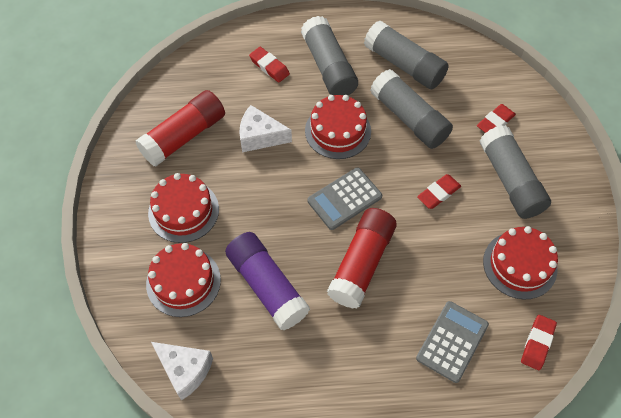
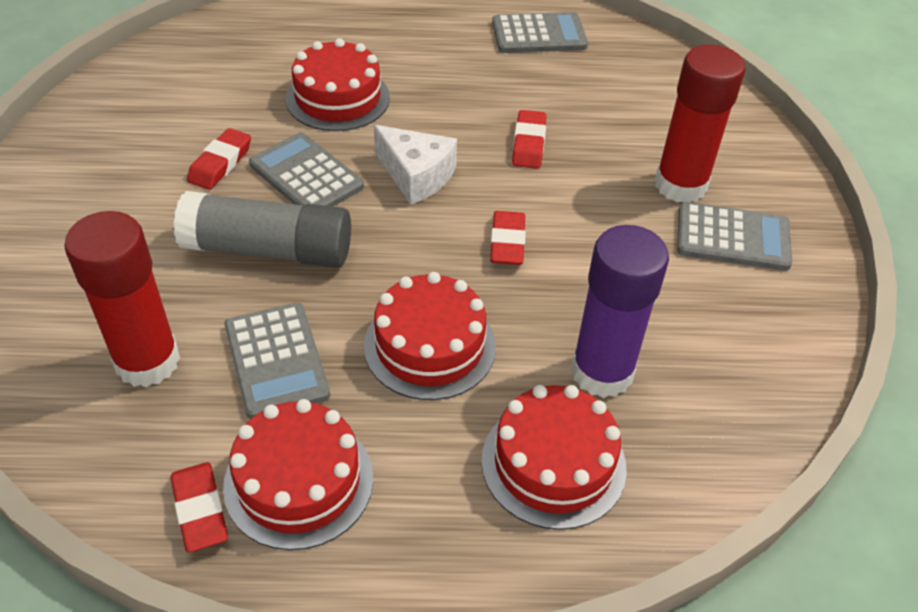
grey calculator: [308,167,382,230] [416,301,489,383] = 2 -> [224,303,330,419] [249,132,364,206] [492,12,588,53] [677,202,792,271] = 4
grey glue stick: [301,16,358,95] [364,20,449,89] [370,69,453,149] [480,125,551,219] = 4 -> [174,191,351,268] = 1
white cheese: [151,342,213,401] [239,105,292,152] = 2 -> [374,125,457,205] = 1

